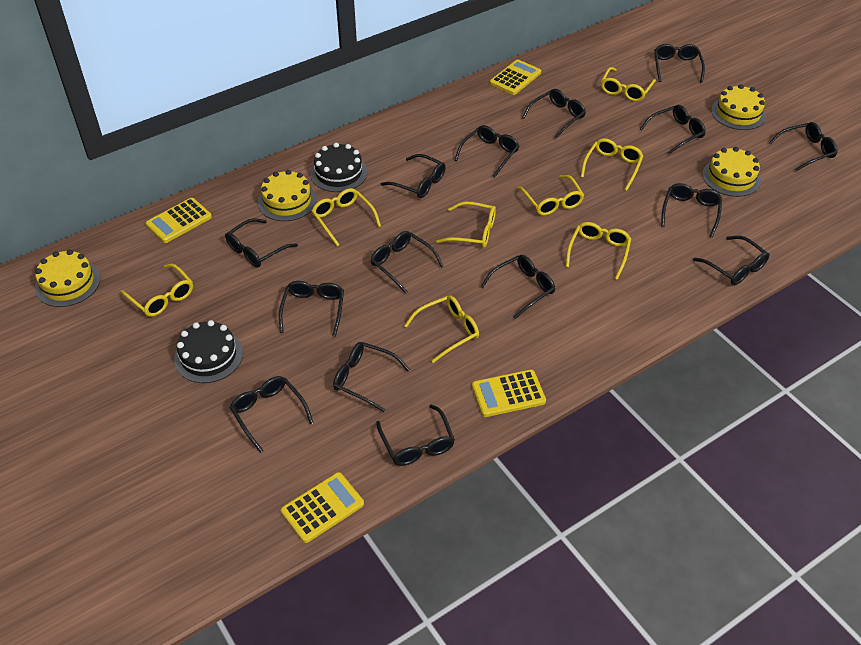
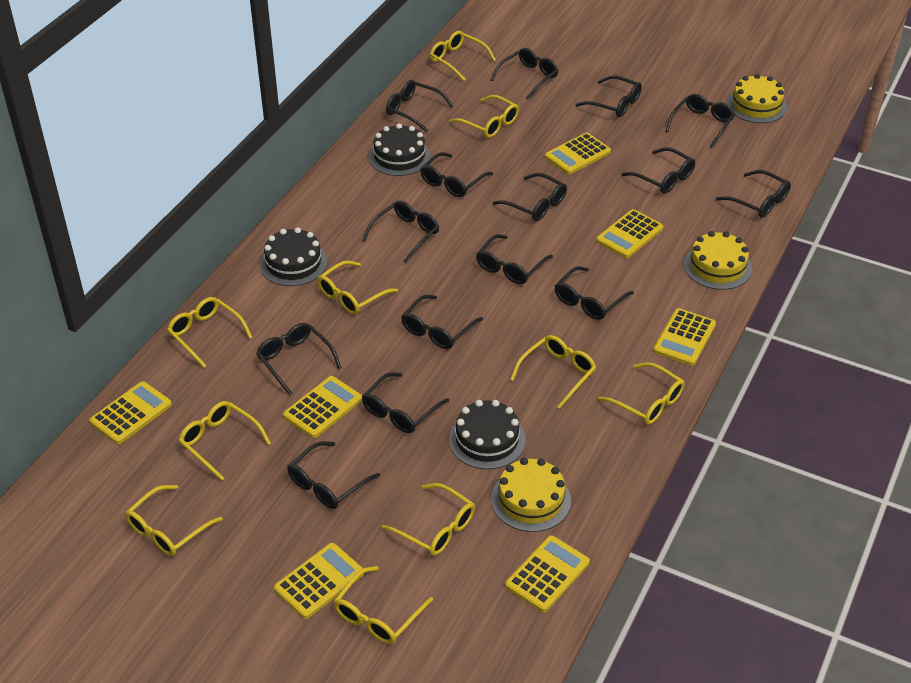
black cake: [174,320,243,383] [310,143,367,192] = 2 -> [260,227,327,286] [369,124,431,176] [449,400,526,469] = 3
yellow cake: [35,250,100,307] [258,170,317,221] [703,147,761,197] [711,84,766,130] = 4 -> [491,458,571,532] [684,231,752,290] [727,74,787,123] = 3
yellow calculator: [146,198,212,243] [281,472,364,543] [472,370,546,417] [490,59,541,95] = 4 -> [89,381,172,444] [274,543,364,619] [283,376,362,438] [505,535,590,612] [545,133,611,174] [596,209,663,258] [653,308,716,366] = 7
yellow glasses: [120,264,193,317] [312,188,381,246] [404,295,479,363] [436,201,496,248] [518,175,584,216] [566,222,631,280] [581,138,643,191] [601,67,656,102] = 8 -> [125,485,223,556] [167,297,253,368] [179,401,271,481] [317,260,398,315] [334,566,433,644] [382,483,475,556] [430,31,496,81] [449,95,519,138] [510,335,596,409] [598,362,685,425] = 10

